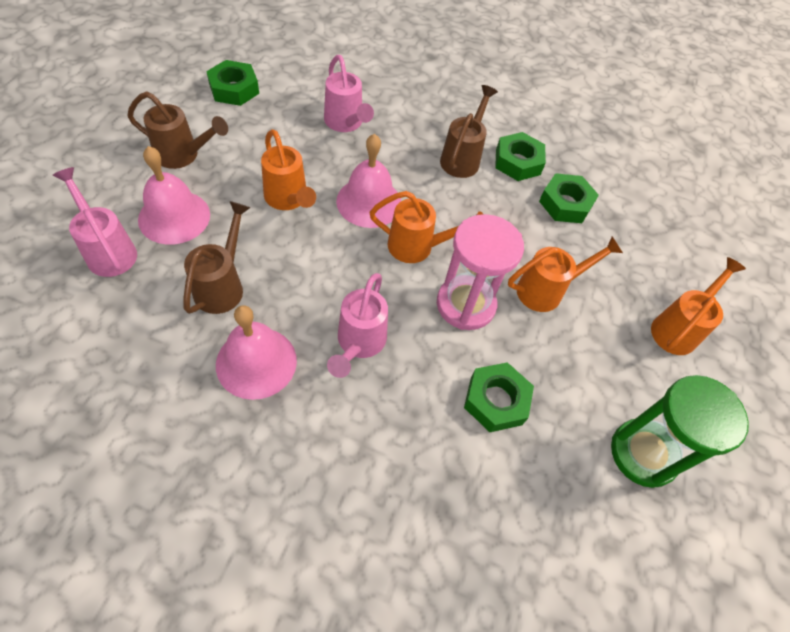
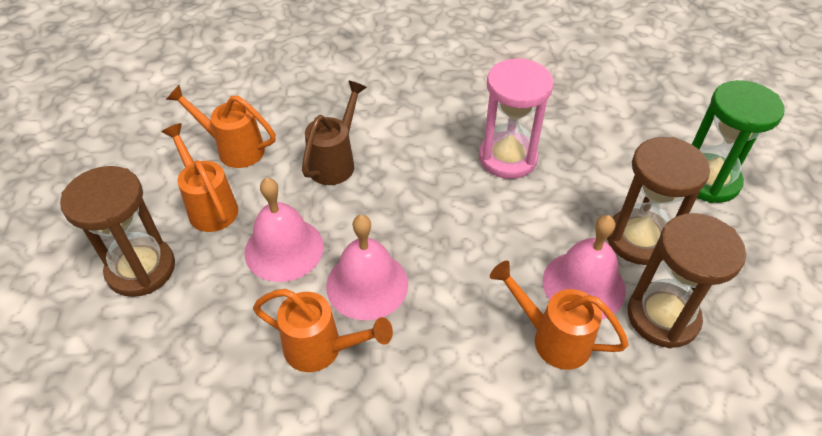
brown hourglass: none = 0 -> [60,166,175,297] [607,137,710,265] [628,213,746,348] = 3
brown watering can: [128,92,228,169] [183,201,250,314] [440,85,498,178] = 3 -> [302,81,367,185] = 1
green nut: [206,60,259,106] [464,362,534,432] [495,132,546,181] [539,173,599,223] = 4 -> none = 0
pink watering can: [53,167,137,277] [324,55,374,132] [327,273,388,378] = 3 -> none = 0

